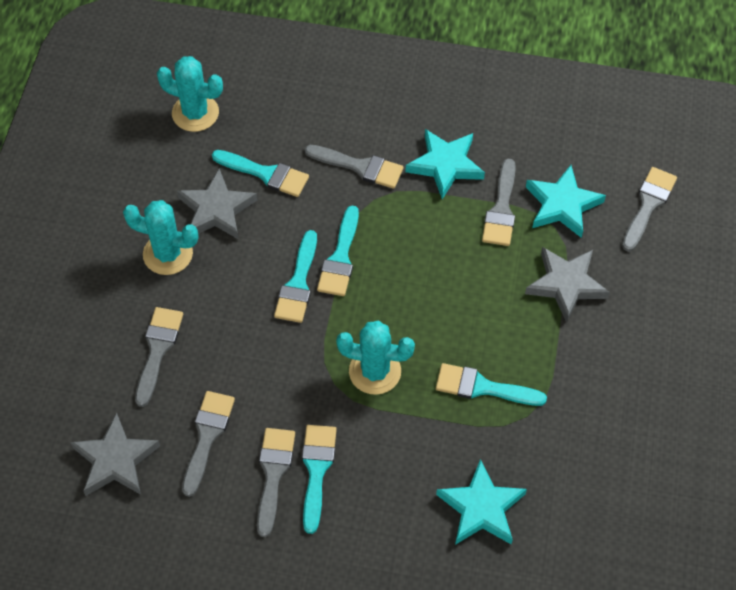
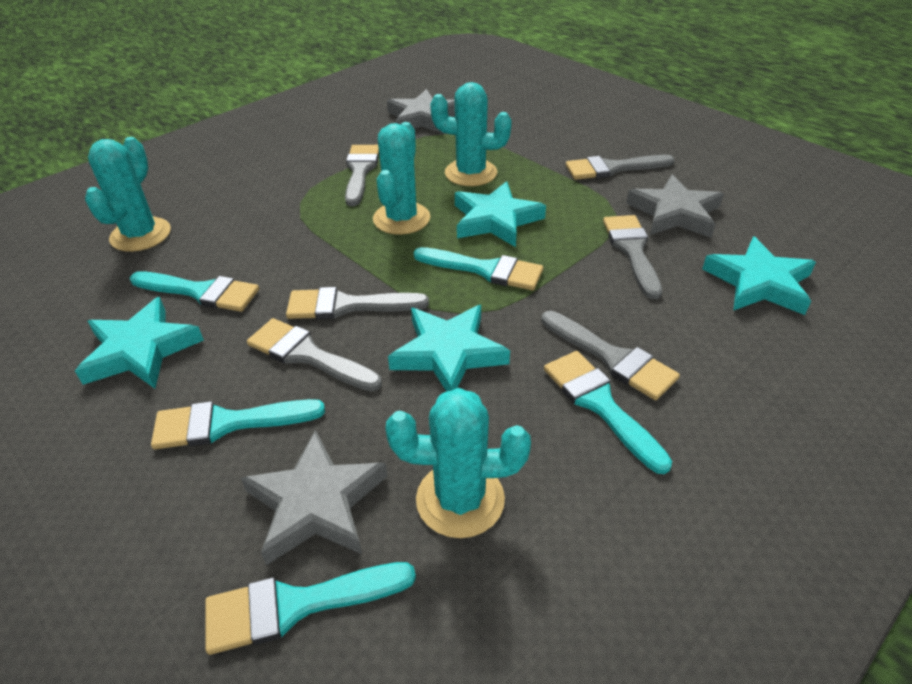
turquoise cactus: [123,200,198,275] [157,56,223,132] [336,320,415,395] = 3 -> [85,137,171,252] [373,122,430,235] [386,388,531,538] [430,82,512,186] = 4
turquoise star: [405,129,485,199] [436,459,527,545] [526,165,606,238] = 3 -> [75,297,204,389] [388,305,510,392] [455,181,546,247] [702,236,816,315] = 4

